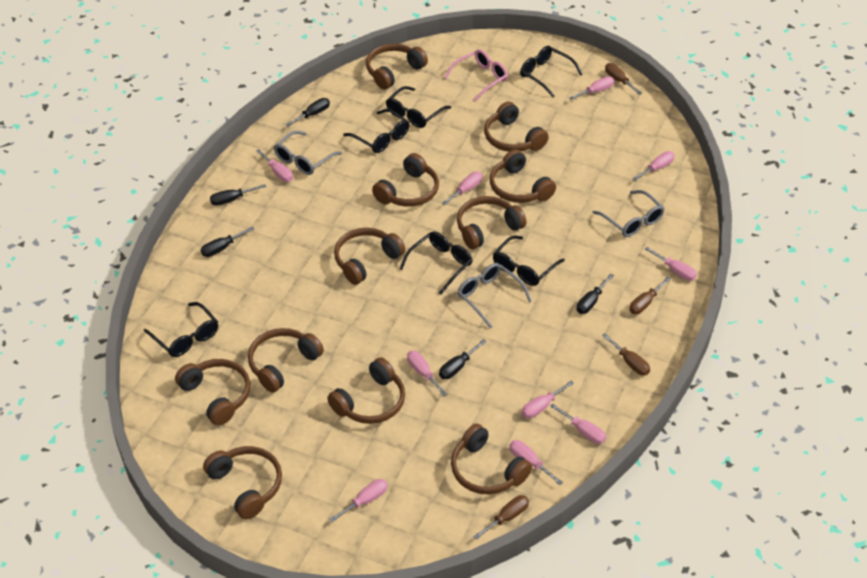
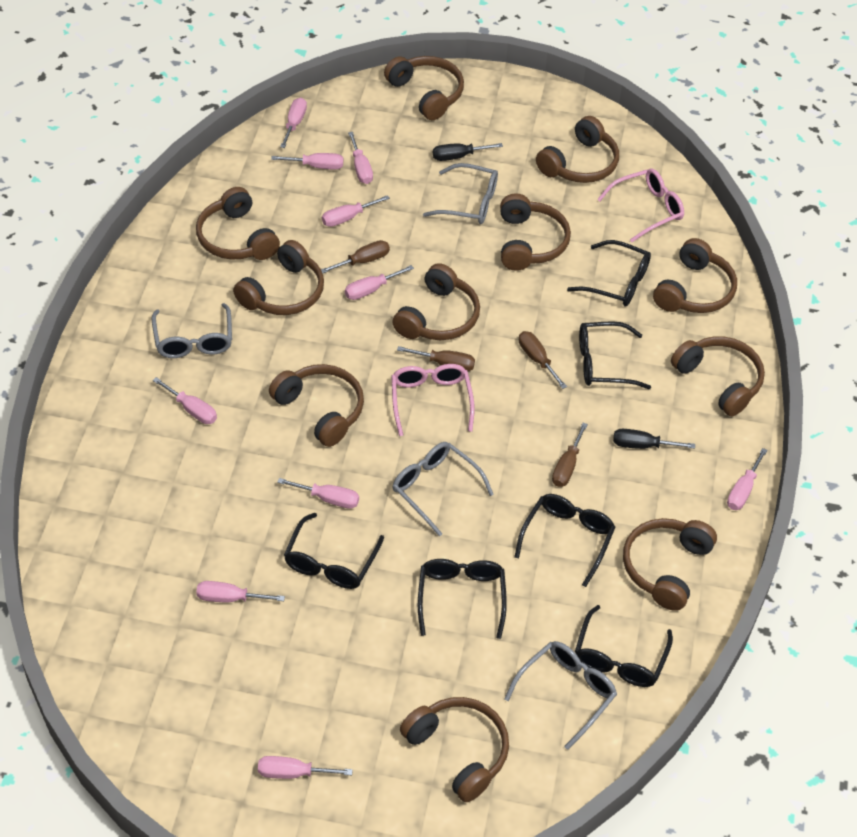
black screwdriver: [201,227,254,257] [210,184,266,206] [285,98,330,126] [439,339,487,379] [577,274,614,314] = 5 -> [433,143,503,161] [613,429,695,449] = 2
grey glasses: [274,131,342,175] [457,263,532,329] [592,190,664,237] = 3 -> [152,303,232,358] [392,442,494,536] [423,163,498,224] [504,641,617,750] = 4
pink glasses: [444,49,508,101] = 1 -> [391,364,475,436] [597,169,684,242] = 2

